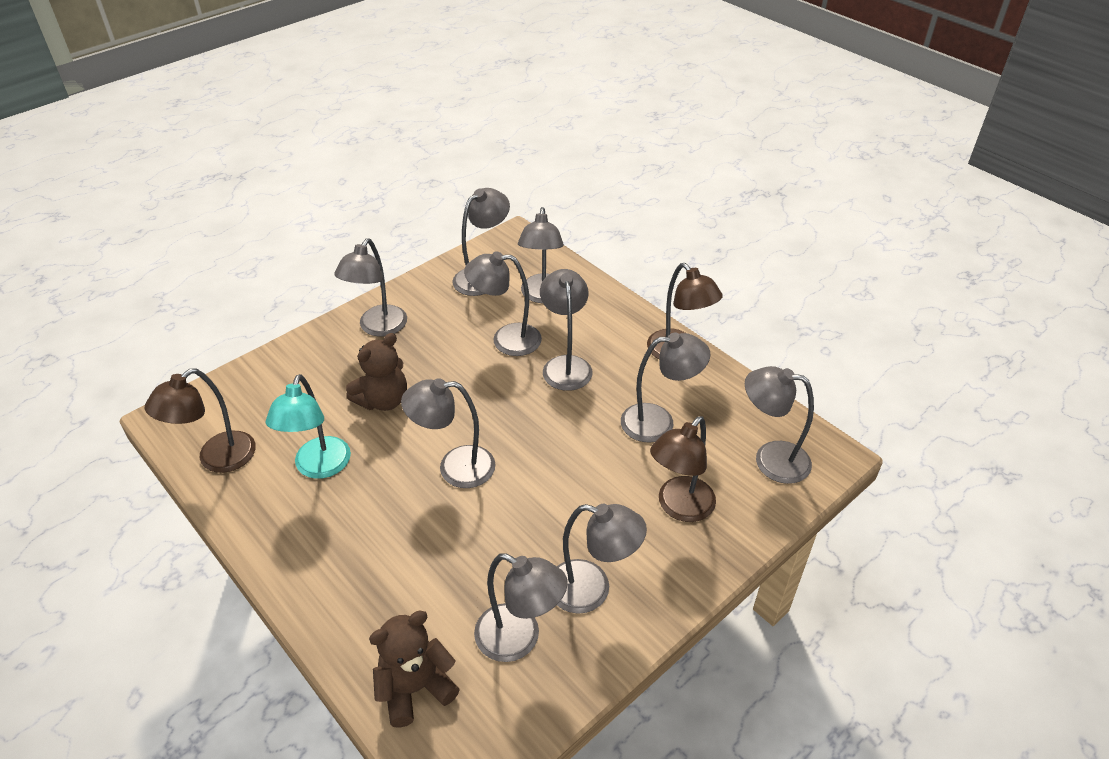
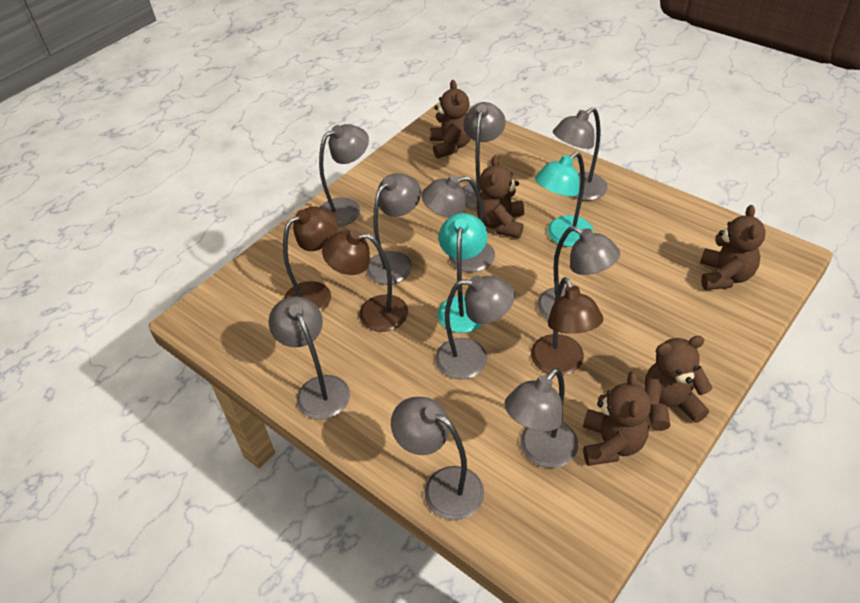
brown teddy bear: [346,333,407,411] [369,611,460,728] = 2 -> [430,80,471,158] [476,155,524,238] [583,371,651,466] [645,336,713,431] [700,205,766,290] = 5
turquoise lamp: [266,374,351,479] = 1 -> [438,213,488,333] [535,152,594,247] = 2

